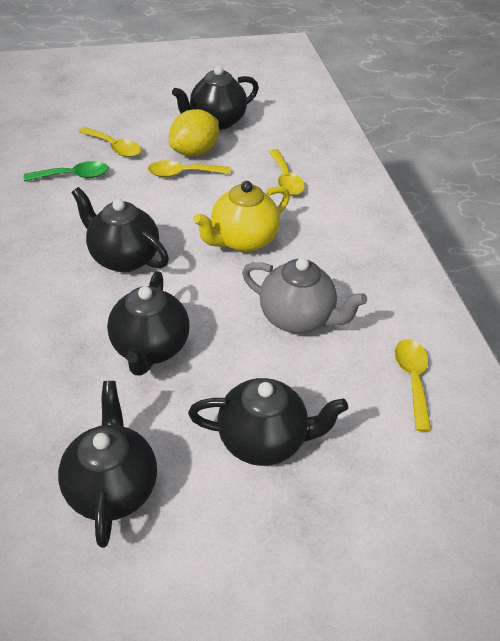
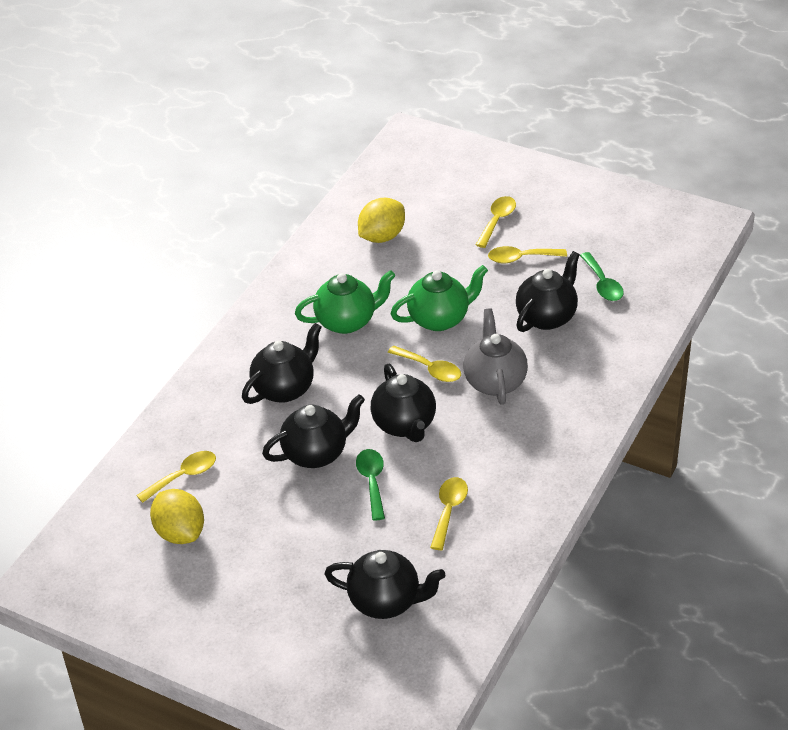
green spoon: [24,161,109,181] = 1 -> [356,449,385,520] [580,252,624,301] = 2
green teapot: none = 0 -> [295,270,396,334] [390,265,488,331] = 2
yellow lemon: [169,109,219,156] = 1 -> [150,489,204,544] [358,198,405,243] = 2
yellow spoon: [78,127,141,157] [148,160,230,177] [268,149,305,195] [395,339,431,431] = 4 -> [136,451,216,503] [388,345,461,382] [430,477,468,550] [476,196,516,248] [488,246,567,263] = 5
yellow teapot: [193,181,290,252] = 1 -> none = 0

